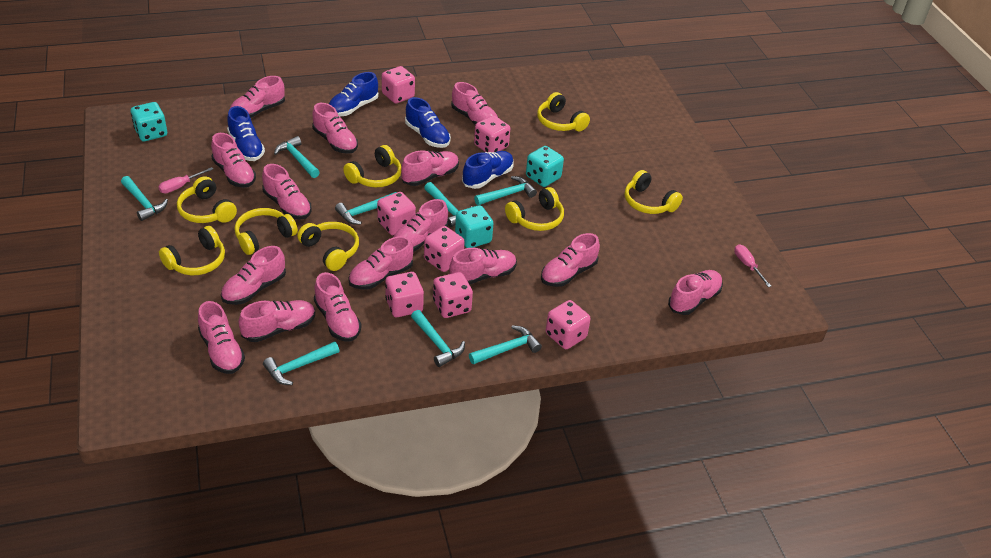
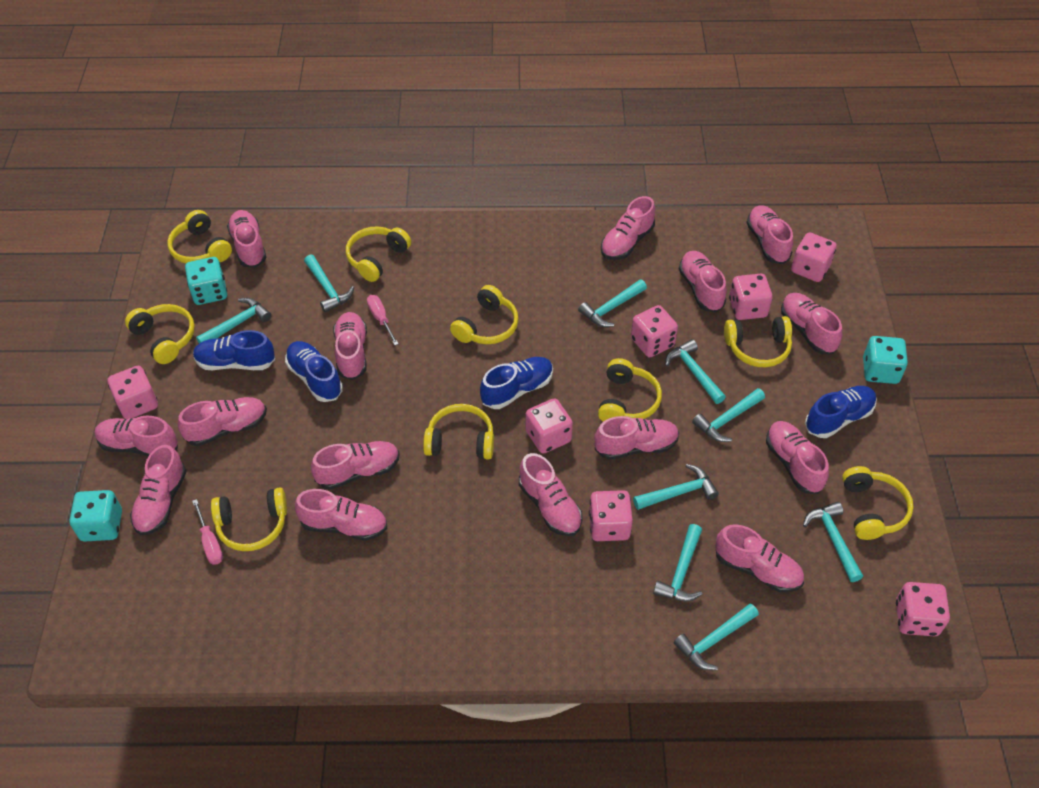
turquoise hammer: [121,176,168,221] [263,341,340,385] [274,136,320,178] [335,192,397,225] [411,310,465,367] [424,182,472,227] [469,325,542,365] [474,176,537,205] = 8 -> [196,298,271,344] [304,255,354,312] [578,279,647,327] [633,464,719,510] [653,524,702,602] [665,339,726,404] [674,603,759,670] [692,388,765,442] [803,502,863,582] = 9
yellow headphones: [159,226,225,275] [177,176,237,223] [235,208,298,255] [297,222,359,271] [343,145,401,187] [505,187,564,231] [537,92,590,131] [625,170,683,214] = 8 -> [125,304,195,364] [167,210,232,263] [211,487,287,551] [346,226,411,282] [423,404,494,460] [450,285,519,344] [598,358,662,422] [724,316,792,367] [842,466,914,540] = 9

